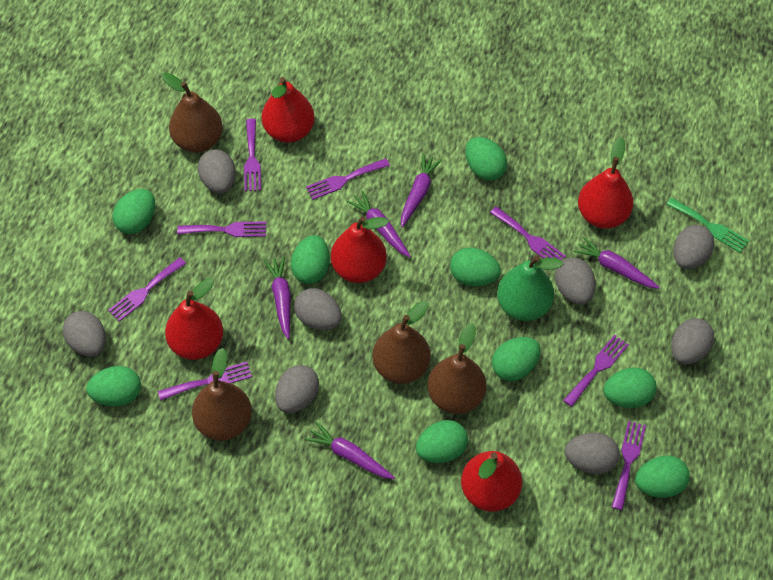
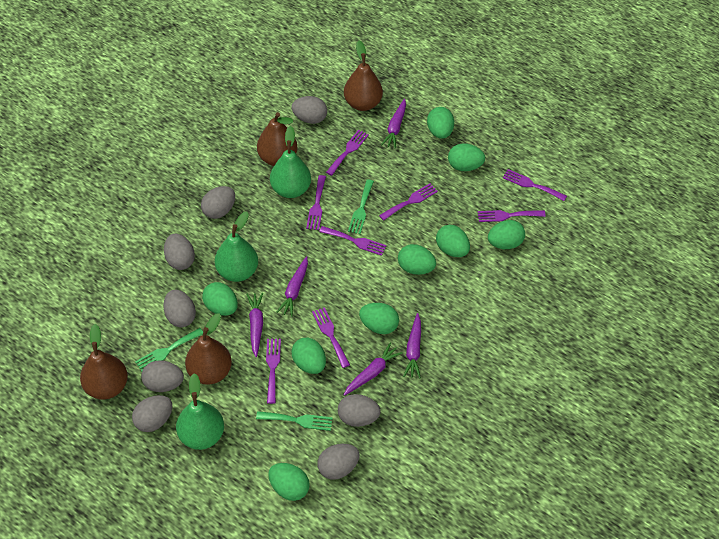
green fork: [667,198,749,253] = 1 -> [135,328,203,371] [256,411,333,431] [348,179,374,234] = 3
green pear: [497,255,563,321] = 1 -> [176,373,224,450] [215,211,258,282] [270,126,311,198] = 3
red pear: [165,278,223,360] [262,77,315,143] [331,216,389,283] [461,451,522,512] [578,137,633,229] = 5 -> none = 0

